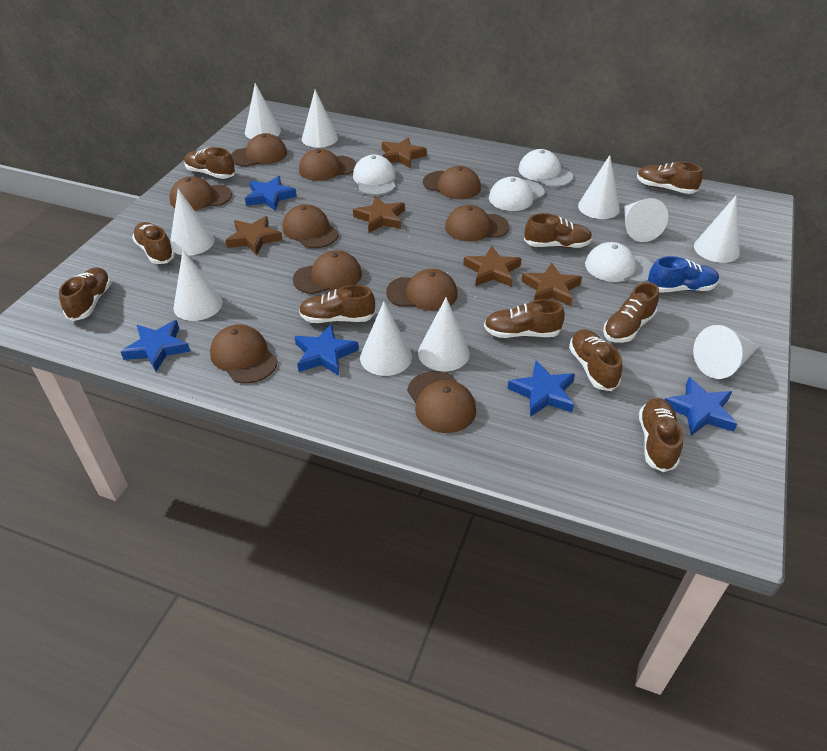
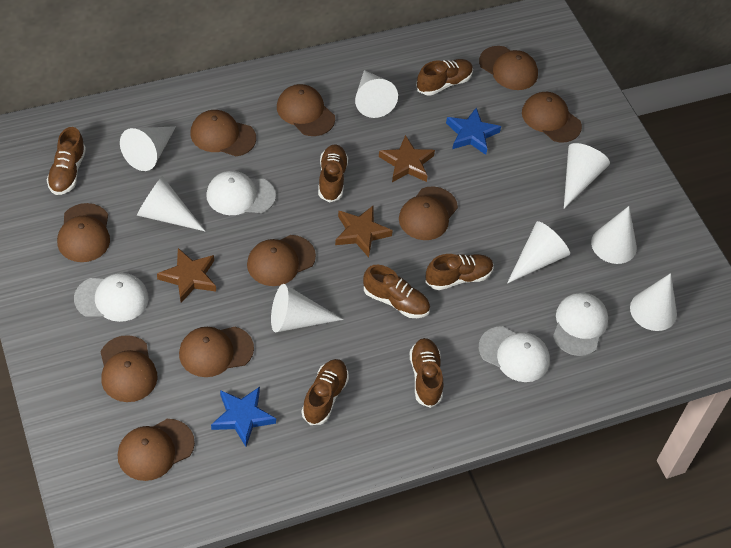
blue shoe: [648,256,719,292] = 1 -> none = 0
blue star: [121,320,191,371] [245,176,297,211] [294,324,359,376] [507,361,575,417] [665,377,737,436] = 5 -> [211,387,276,447] [446,108,501,155] = 2
brown shoe: [59,267,112,321] [132,222,175,264] [184,147,236,179] [299,285,375,323] [484,299,565,338] [524,213,592,248] [569,329,622,391] [603,282,659,343] [637,162,703,194] [639,398,683,472] = 10 -> [46,127,86,195] [301,359,349,425] [318,144,348,203] [363,265,430,318] [410,338,443,408] [416,59,473,96] [425,254,494,290] = 7
brown star: [225,216,282,255] [353,196,405,233] [382,137,427,168] [463,246,522,287] [522,262,582,306] = 5 -> [157,248,216,303] [335,206,393,257] [379,135,435,182] = 3
white cone: [170,189,214,256] [173,250,223,321] [245,83,281,139] [302,90,338,148] [360,302,412,376] [418,297,470,371] [578,155,620,219] [624,198,668,242] [693,325,759,379] [694,196,740,263] = 10 -> [120,126,176,171] [137,176,205,231] [271,284,343,333] [355,70,398,118] [507,221,570,284] [564,143,610,208] [591,206,637,264] [630,273,677,331] = 8

